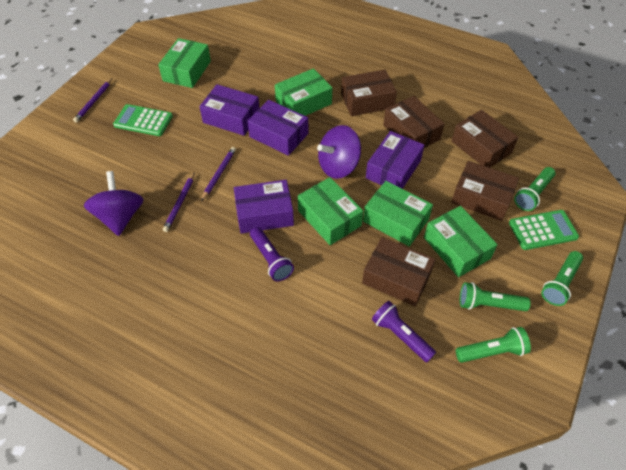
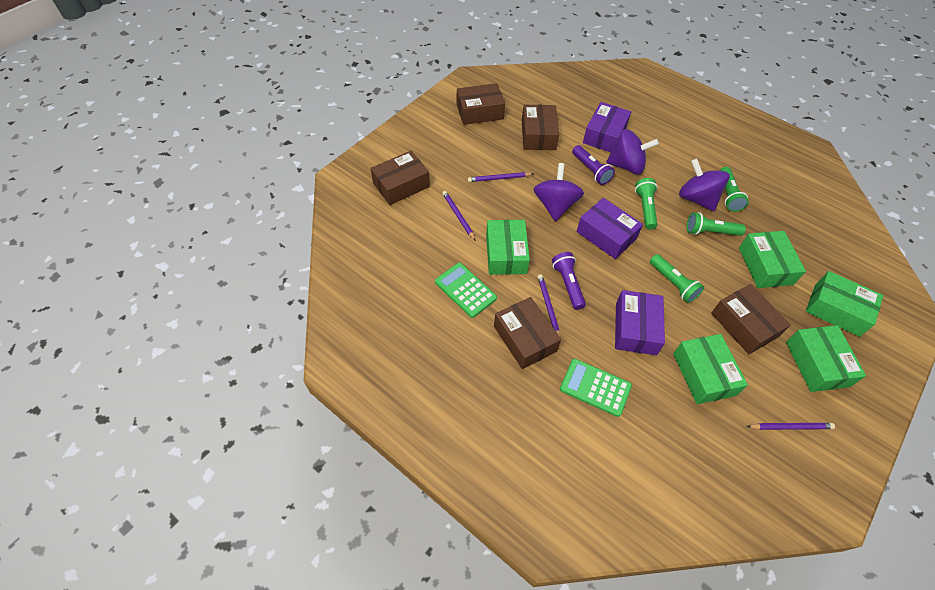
purple box: [199,84,259,136] [234,180,294,234] [247,100,308,156] [366,131,424,189] = 4 -> [577,198,643,259] [583,102,631,152] [615,290,665,355] = 3
purple pencil: [73,79,112,123] [163,172,195,232] [201,147,236,201] = 3 -> [442,191,476,241] [468,172,533,182] [538,274,560,336] [746,423,835,430] = 4
purple spinning top: [84,171,144,236] [317,125,361,179] = 2 -> [533,163,584,221] [606,129,659,175] [679,159,730,211] = 3

